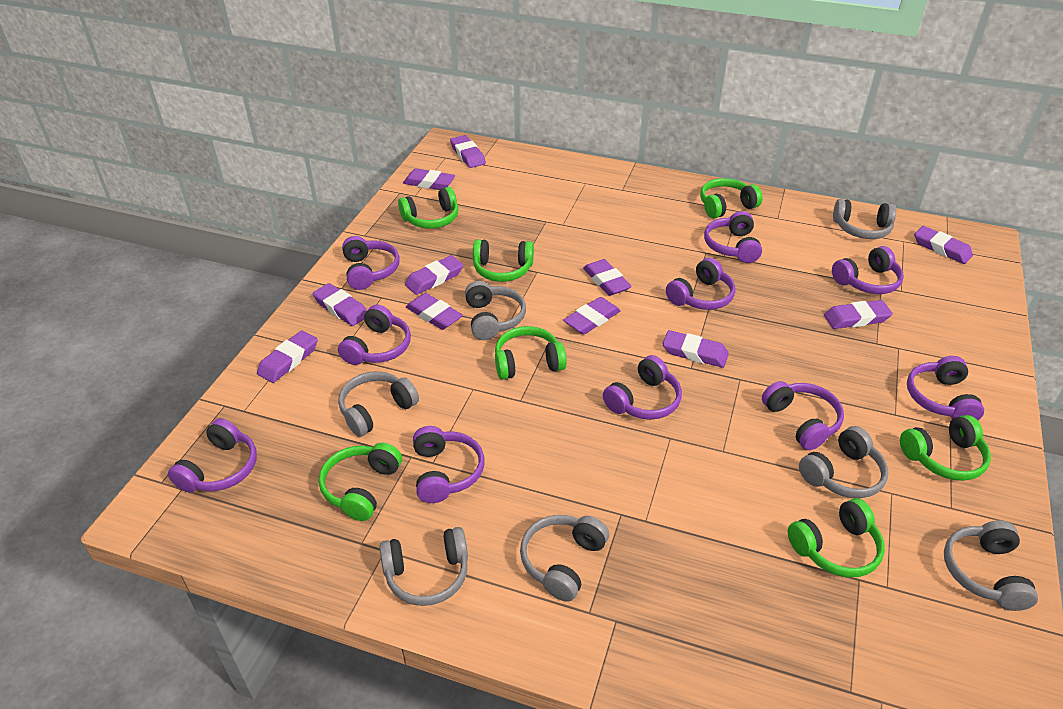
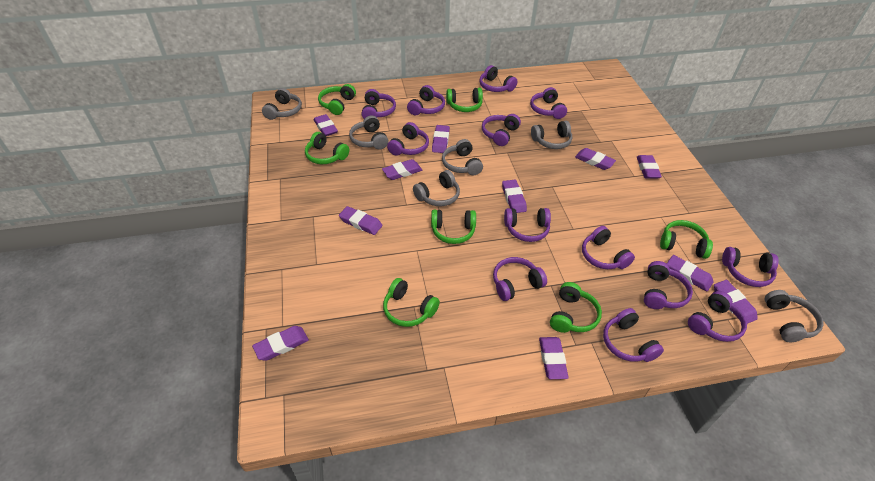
grey headphones: [338,371,419,437] [379,527,468,606] [465,281,526,340] [520,515,609,601] [799,426,888,498] [833,199,896,239] [944,520,1038,611] = 7 -> [262,88,302,120] [349,115,388,150] [413,170,460,206] [442,139,483,175] [531,121,572,149] [765,290,824,342] = 6
purple headphones: [168,418,257,493] [338,304,411,365] [342,236,399,290] [413,426,485,503] [603,355,682,420] [666,258,735,310] [704,211,762,263] [762,381,844,450] [832,246,904,294] [907,356,984,420] = 10 -> [361,89,396,119] [387,122,429,156] [407,85,445,115] [479,65,517,92] [482,114,521,146] [493,257,547,301] [504,208,551,242] [530,87,567,119] [582,226,635,269] [603,308,664,362] [644,261,693,309] [688,291,747,342] [722,247,779,287] = 13

